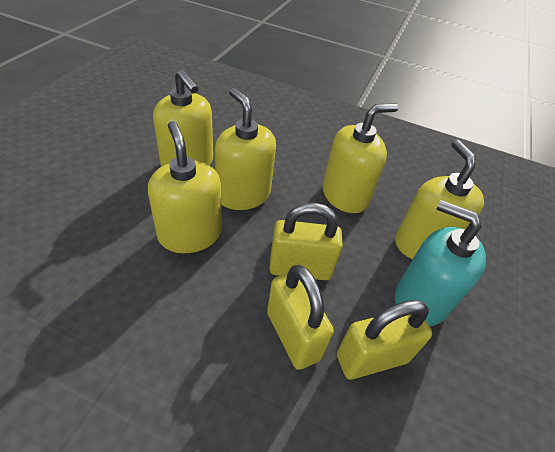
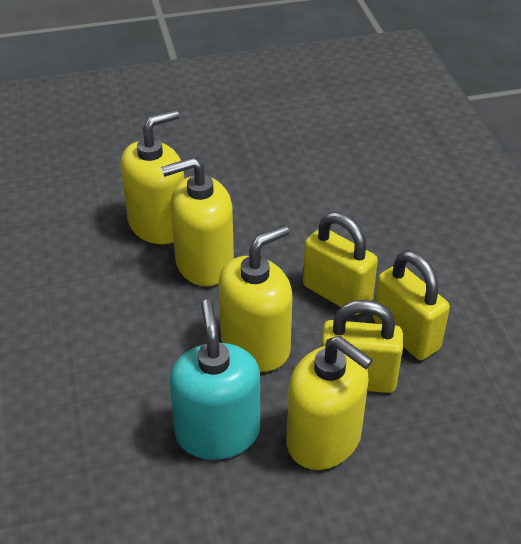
yellow soap dispenser: [148,121,222,253] [153,70,213,167] [215,88,276,210] [322,103,398,213] [395,140,484,259] = 5 -> [120,110,184,244] [161,157,234,286] [219,225,292,372] [287,336,373,470] = 4

